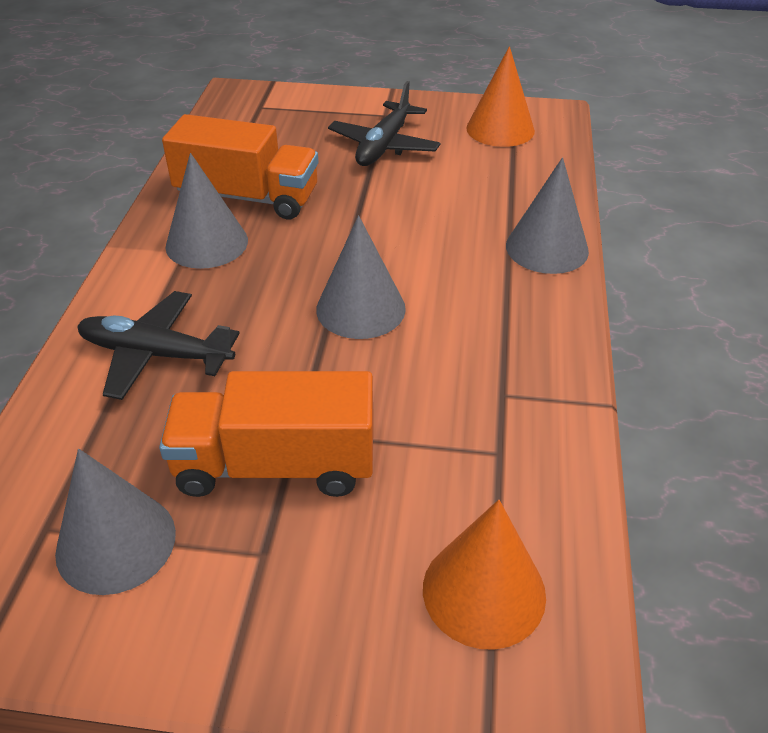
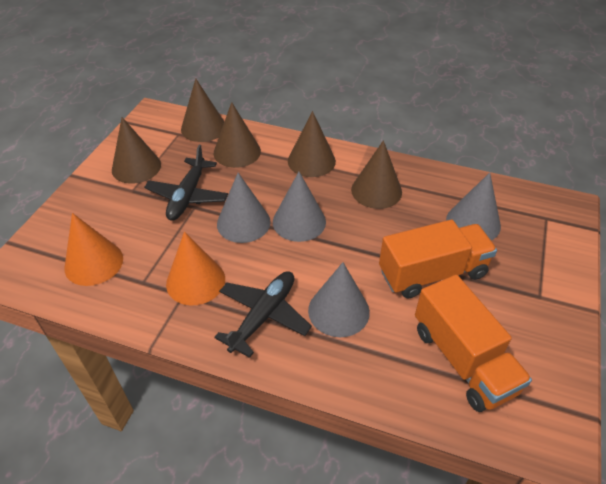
brown cone: none = 0 -> [112,117,161,184] [181,78,224,142] [214,102,261,168] [288,111,336,177] [351,140,402,209] = 5

